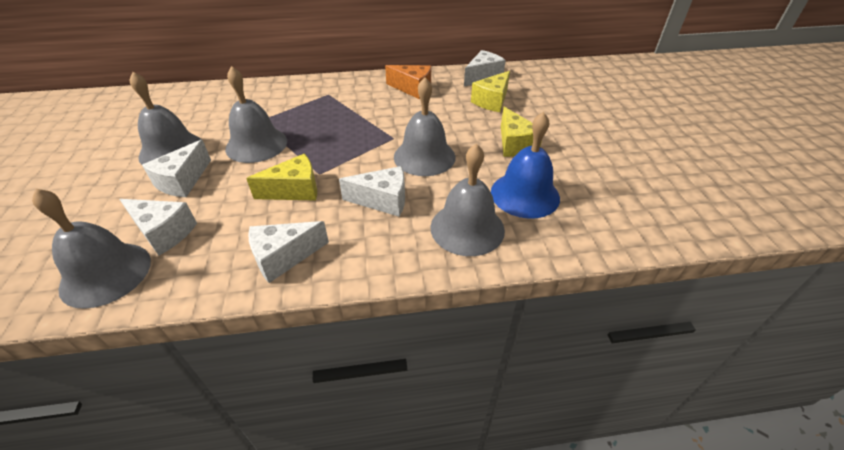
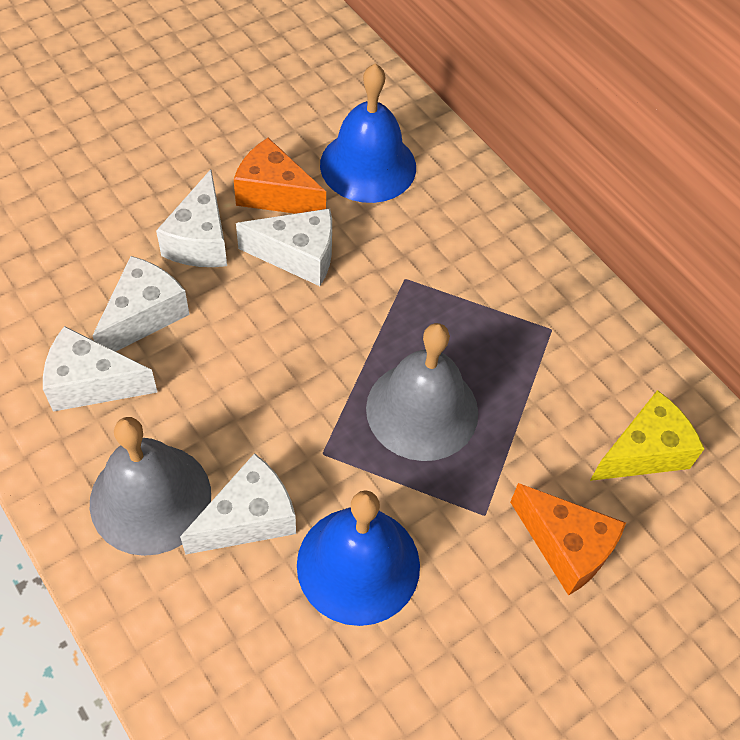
blue bell: [491,112,560,218] = 1 -> [297,490,420,626] [320,63,416,203] = 2
grey bell: [32,189,151,309] [130,72,202,165] [225,66,287,163] [394,77,455,176] [431,144,505,256] = 5 -> [90,417,211,556] [366,323,478,461] = 2
orange cheese: [385,65,431,99] = 1 -> [234,138,326,214] [510,483,626,596] = 2
yellow cheese: [246,154,317,200] [471,71,510,112] [501,107,542,157] = 3 -> [590,390,704,481] = 1

